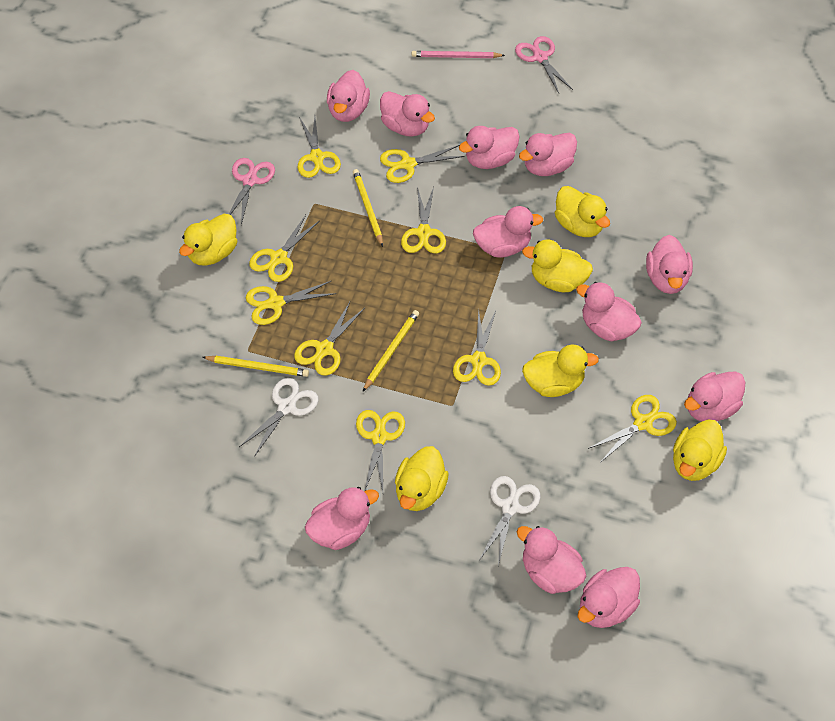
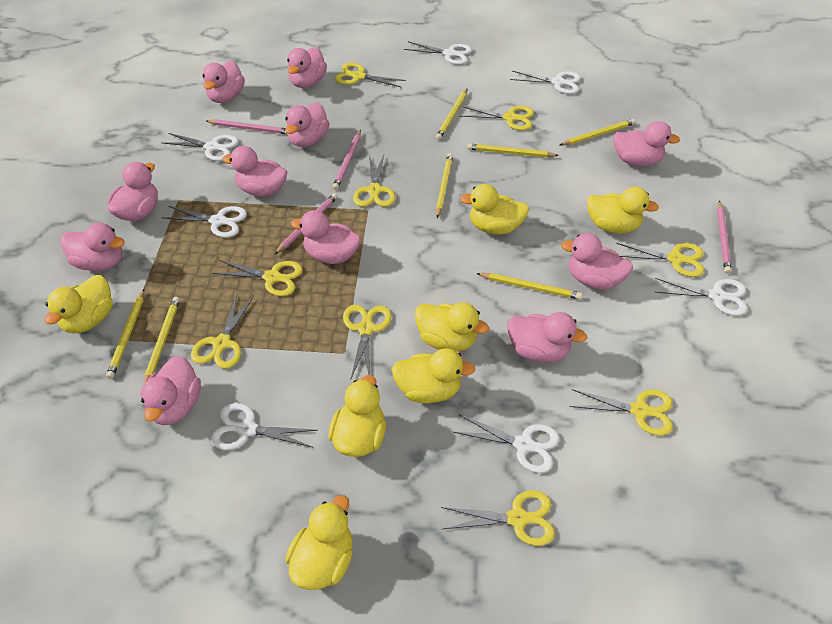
pink pencil: [412,51,505,58] = 1 -> [206,119,287,134] [275,193,338,254] [332,130,361,190] [717,201,732,274] = 4
pink scissors: [229,158,275,225] [515,36,573,93] = 2 -> none = 0
white scissors: [239,378,319,457] [480,476,540,566] = 2 -> [163,133,239,161] [163,206,247,238] [211,403,318,450] [404,41,472,65] [454,414,560,473] [510,71,581,94] [655,278,748,316] = 7
yellow duck: [179,214,237,266] [395,446,449,511] [522,239,593,292] [522,345,599,397] [555,186,610,237] [673,420,727,481] = 6 -> [44,275,113,333] [286,495,353,590] [328,375,386,457] [392,348,476,403] [415,302,489,351] [460,184,529,234] [587,187,659,233] = 7
yellow pencil: [202,356,309,377] [353,169,383,247] [363,310,419,391] = 3 -> [106,289,144,379] [144,297,180,383] [436,89,467,140] [436,153,453,218] [467,144,559,157] [476,273,582,300] [560,119,636,146] = 7

